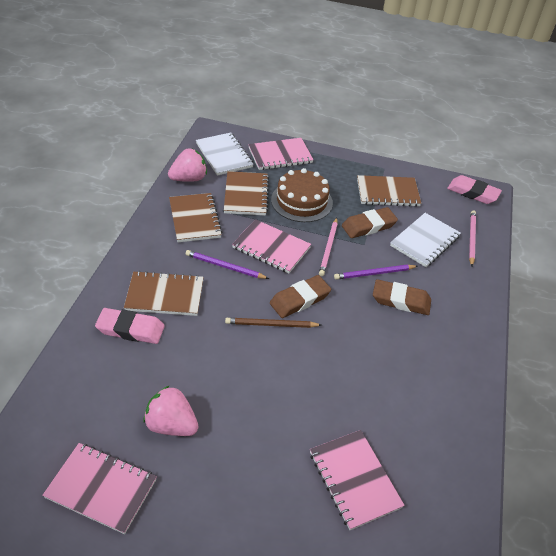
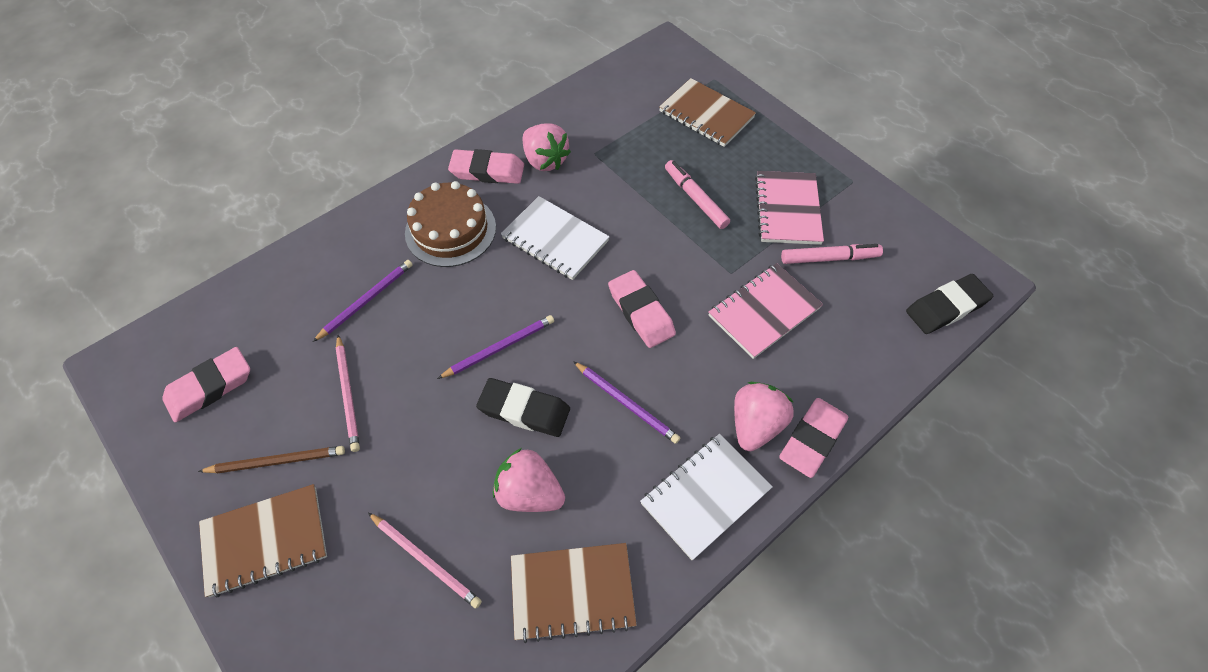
black eraser: none = 0 -> [476,378,570,437] [906,274,993,334] = 2
brown eraser: [270,275,331,318] [342,207,398,238] [373,279,431,315] = 3 -> none = 0
brown notebook: [124,271,204,316] [169,193,222,242] [224,171,269,216] [357,175,421,207] = 4 -> [199,484,327,598] [511,543,637,643] [659,78,756,147] = 3
pink eraser: [95,308,165,344] [447,175,502,204] = 2 -> [162,347,250,422] [448,149,524,184] [608,270,676,348] [779,398,848,478] = 4
pink marker: none = 0 -> [665,160,730,229] [781,244,883,264] = 2
pink notebook: [42,443,157,534] [232,219,311,273] [248,138,314,170] [310,430,405,530] = 4 -> [709,263,823,359] [755,171,824,245] = 2
pink strawberry: [144,385,199,436] [168,148,207,182] = 2 -> [493,448,565,512] [522,124,571,171] [734,382,794,451] = 3
purple pencil: [186,250,269,279] [334,265,418,280] = 2 -> [313,260,413,342] [437,315,554,379] [573,361,680,444] = 3

